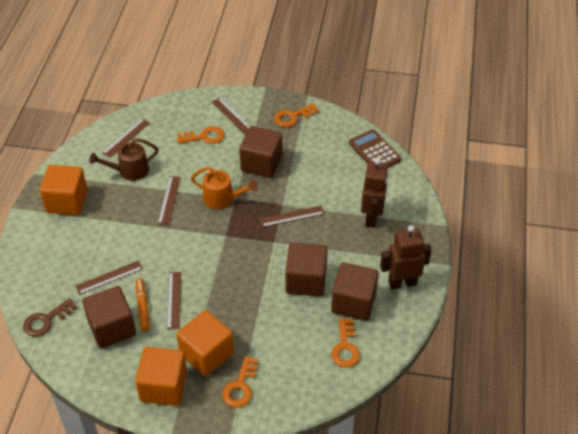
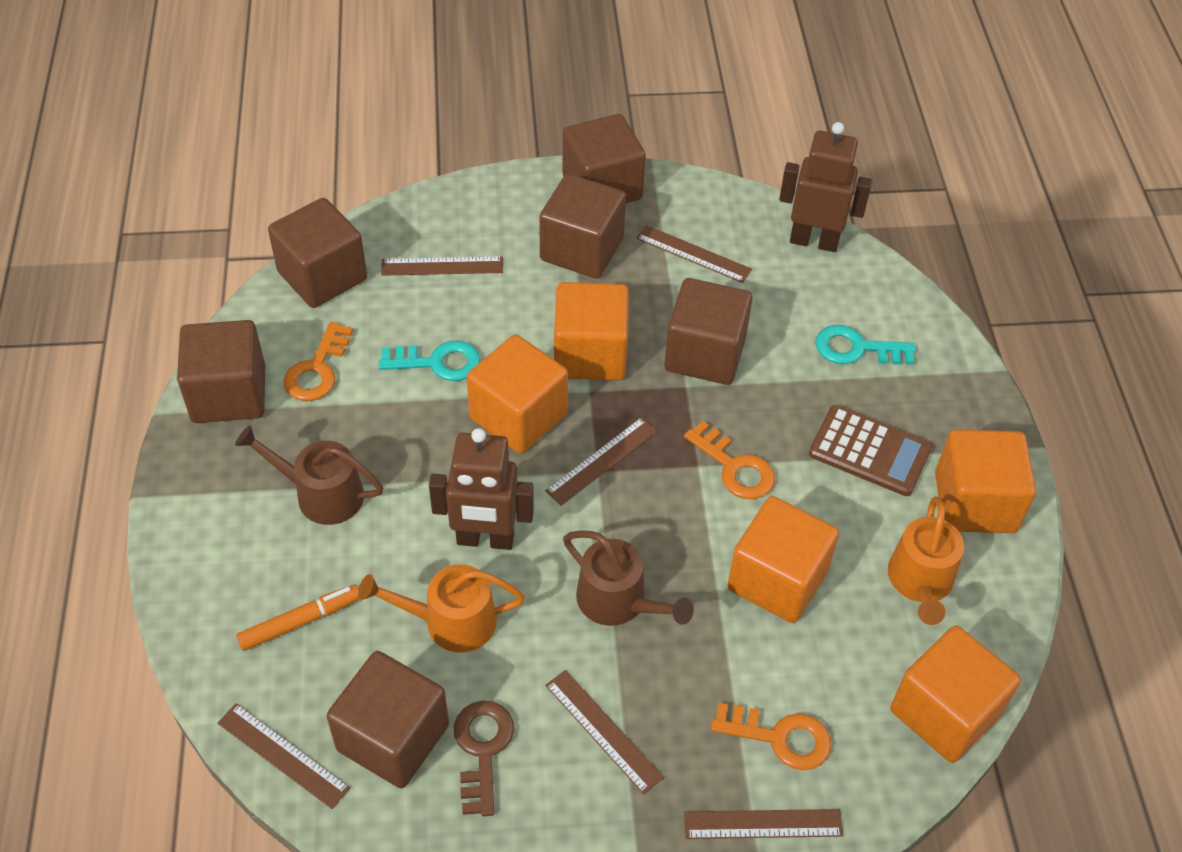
brown cube: [82,286,136,348] [239,126,282,178] [285,243,327,297] [331,263,379,321] = 4 -> [177,320,265,423] [268,198,367,308] [326,651,449,788] [539,174,626,279] [562,114,646,203] [664,278,753,385] = 6
brown watering can: [89,138,159,181] = 1 -> [235,425,383,525] [563,530,694,626] = 2
orange cube: [40,165,88,215] [135,347,187,406] [177,310,234,376] = 3 -> [467,335,568,454] [554,282,629,380] [727,496,839,623] [891,626,1021,763] [935,429,1036,533] = 5
orange key: [177,126,225,144] [222,356,258,408] [274,104,319,127] [331,318,360,367] = 4 -> [284,322,353,401] [684,421,775,499] [711,703,831,770] = 3
orange watering can: [191,167,258,209] = 1 -> [358,564,525,653] [888,496,964,625] = 2
turquoise key: none = 0 -> [379,341,481,381] [815,325,916,365] = 2

